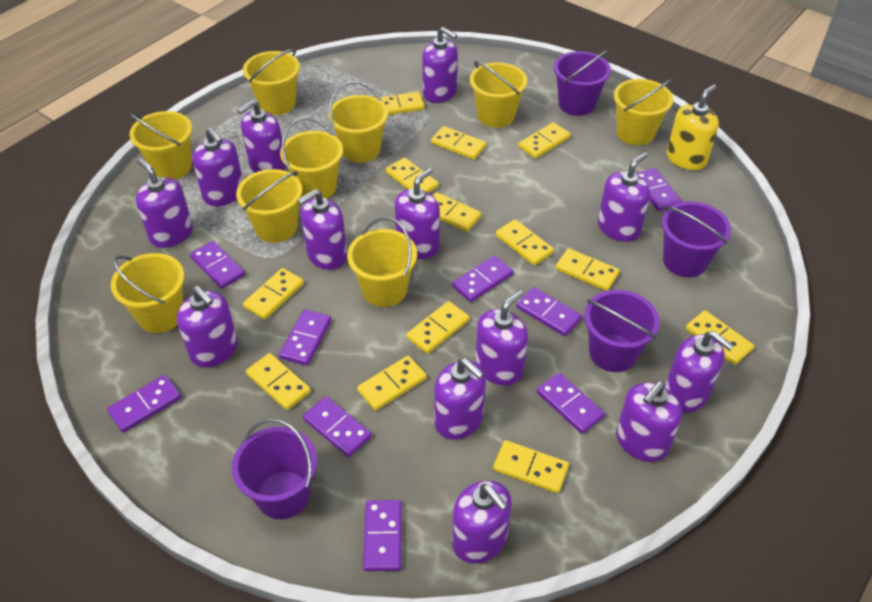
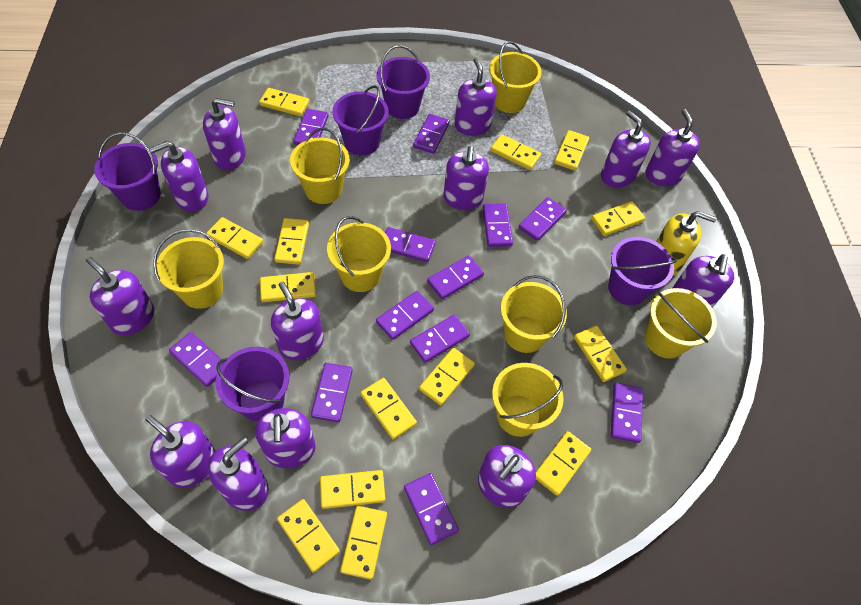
purple bucket: [232,418,317,519] [554,50,611,116] [584,290,660,372] [662,201,731,277] = 4 -> [94,132,161,211] [216,347,289,422] [332,85,388,156] [377,45,430,119] [608,237,677,305] = 5
purple domino: [107,375,181,433] [190,241,245,289] [279,309,331,366] [303,396,372,457] [363,500,402,571] [452,255,513,302] [516,287,582,336] [537,373,605,434] [637,168,682,211] = 9 -> [169,332,222,387] [294,109,328,145] [311,363,353,422] [376,291,434,340] [385,227,436,262] [404,473,459,545] [410,315,470,363] [413,114,450,154] [427,255,484,299] [483,204,513,247] [519,197,567,241] [611,383,643,443] = 12
yellow bucket: [111,253,184,333] [129,111,192,180] [236,169,302,243] [243,49,300,115] [280,117,343,199] [328,81,388,163] [347,217,417,307] [470,61,527,128] [614,79,673,145] = 9 -> [153,229,224,309] [290,128,350,204] [327,216,391,292] [489,41,542,113] [492,363,564,437] [501,275,567,353] [645,288,717,359] = 7
yellow domino: [243,268,304,320] [246,353,311,410] [357,356,427,411] [377,92,425,115] [386,158,439,193] [406,301,470,354] [431,126,486,160] [433,192,481,232] [493,440,569,493] [496,219,554,266] [518,122,571,159] [555,248,620,291] [686,310,754,365] = 13 -> [206,217,263,259] [259,88,310,117] [260,272,316,302] [274,218,309,265] [277,499,340,573] [320,470,385,509] [340,506,387,580] [360,378,417,440] [419,348,475,405] [490,134,541,170] [536,431,591,496] [554,130,589,171] [574,325,627,382] [591,201,645,236] = 14

